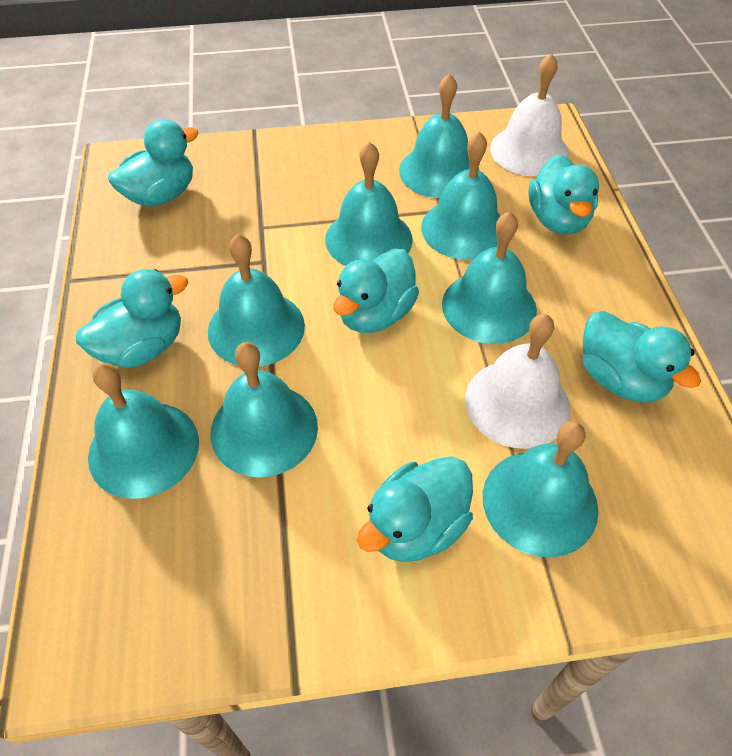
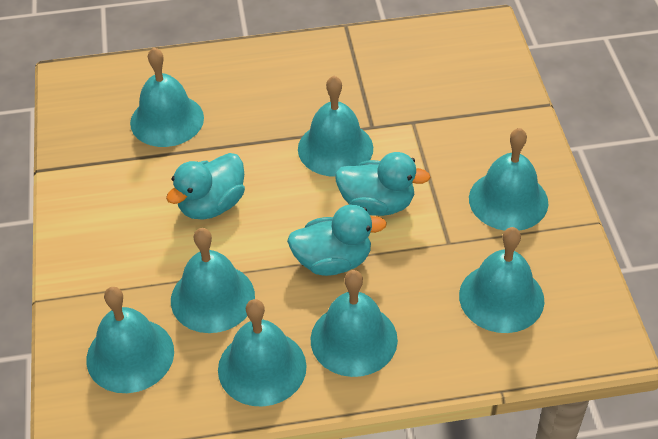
turquoise duck: [76,269,188,368] [108,119,199,207] [333,249,419,333] [357,456,473,562] [528,154,599,235] [582,311,701,402] = 6 -> [166,153,245,220] [287,205,387,276] [335,152,431,216] = 3
white bell: [465,314,570,449] [490,53,569,176] = 2 -> none = 0

